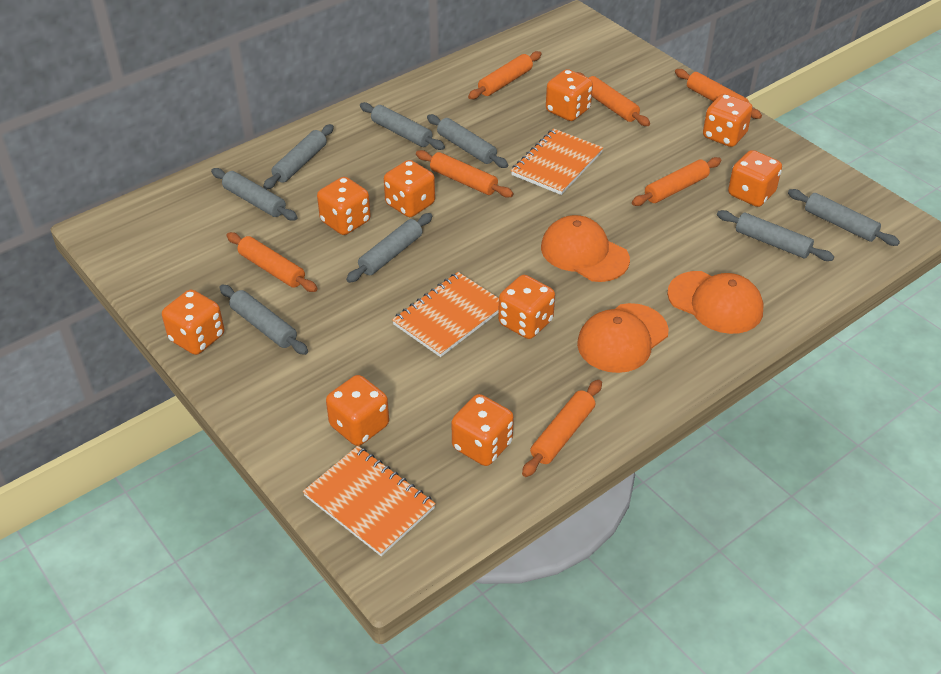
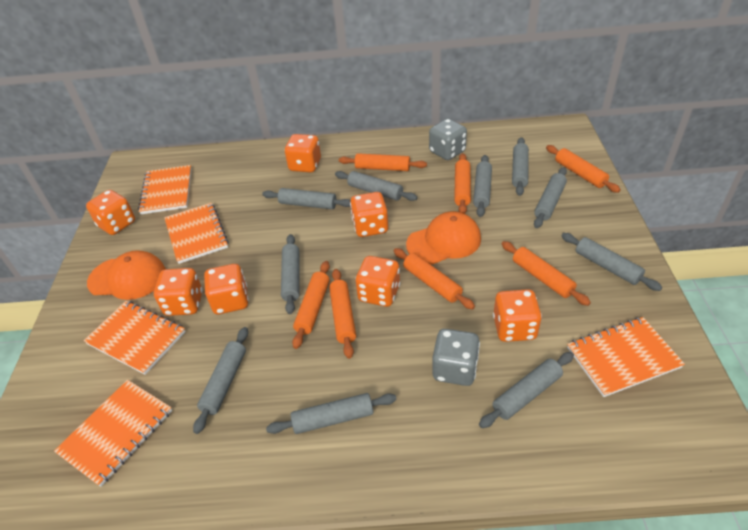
grey dice: none = 0 -> [429,119,467,160] [432,329,480,386] = 2
grey rolling pin: [211,168,298,221] [219,285,308,355] [263,124,334,190] [346,213,432,283] [360,102,445,150] [427,114,508,168] [717,210,834,261] [788,189,900,246] = 8 -> [193,327,248,434] [262,188,351,209] [266,393,397,434] [281,234,300,314] [335,171,418,201] [473,155,492,217] [479,352,574,428] [512,137,529,196] [534,167,567,228] [561,233,662,291] = 10
orange cap: [541,215,630,282] [577,303,669,373] [667,271,764,334] = 3 -> [87,250,165,300] [406,211,481,264] = 2
orange dice: [162,290,224,355] [317,177,371,235] [326,375,389,446] [384,160,435,217] [451,394,514,466] [498,275,555,339] [546,69,593,121] [703,94,753,147] [728,150,782,207] = 9 -> [86,190,135,235] [154,268,203,316] [204,264,249,314] [285,134,321,173] [350,192,388,237] [355,256,400,307] [493,289,542,342] = 7
orange notebook: [303,446,436,556] [392,272,499,357] [511,129,603,195] = 3 -> [54,380,172,487] [83,301,185,375] [138,165,192,214] [164,203,229,264] [567,317,685,397] = 5

